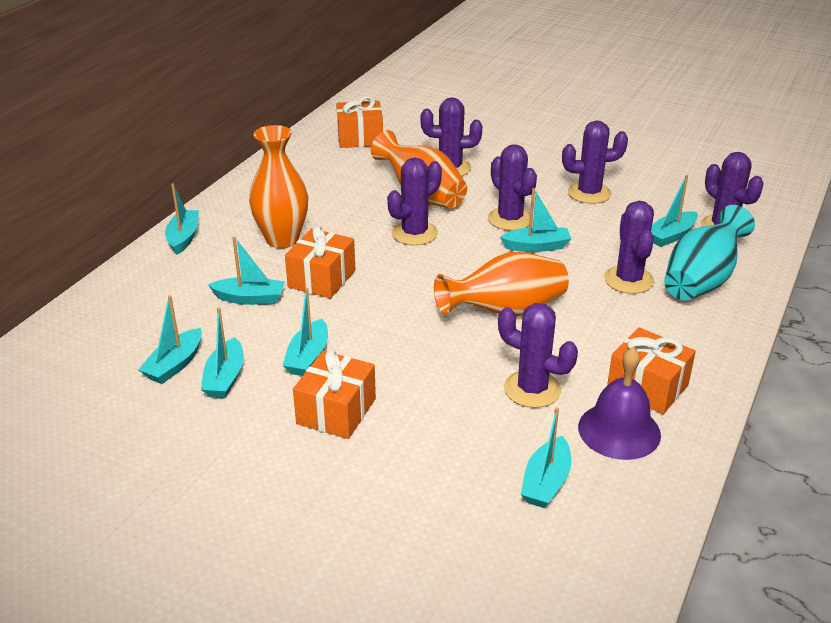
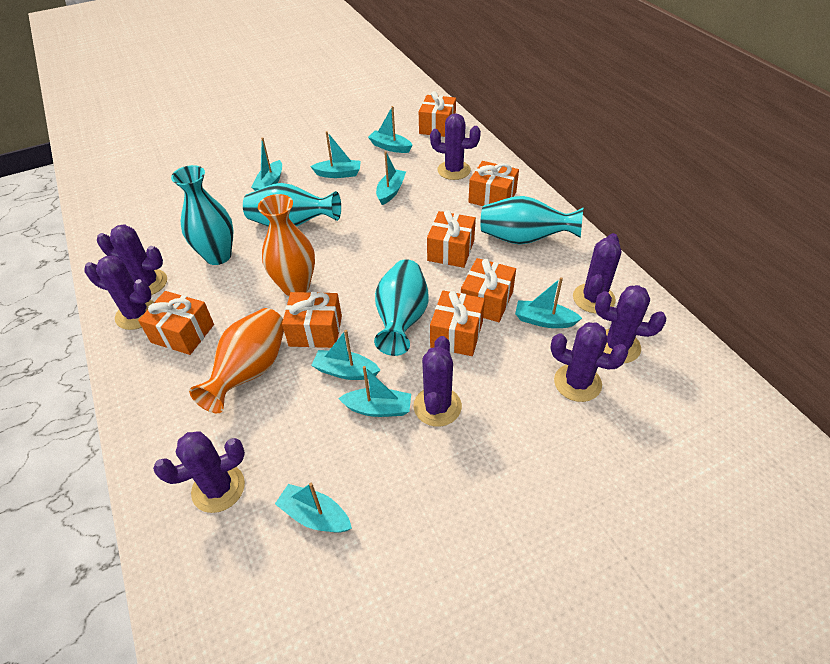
orange gift: [285,226,355,299] [293,350,376,439] [336,96,383,148] [607,327,696,414] = 4 -> [138,291,214,355] [282,292,342,348] [419,91,456,137] [427,210,476,268] [430,290,485,356] [461,258,516,322] [468,161,519,206] = 7
orange vase: [249,125,308,248] [371,130,467,208] [434,252,569,316] = 3 -> [189,308,284,413] [258,194,315,296] = 2
purple bell: [578,347,661,460] = 1 -> none = 0
purple cactus: [387,158,442,246] [421,97,482,176] [488,144,537,231] [498,303,578,408] [562,120,628,204] [604,201,654,294] [701,152,764,238] = 7 -> [84,255,154,330] [97,224,167,295] [153,431,245,513] [414,336,462,427] [430,113,481,180] [550,322,628,402] [573,233,621,313] [595,285,666,363] = 8
turquoise vase: [664,205,755,300] = 1 -> [171,165,233,265] [243,183,341,227] [374,259,428,356] [480,196,583,245] = 4

